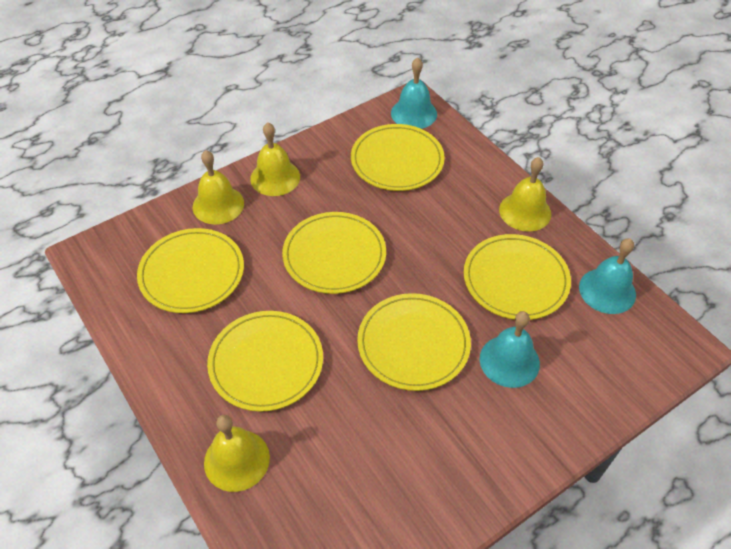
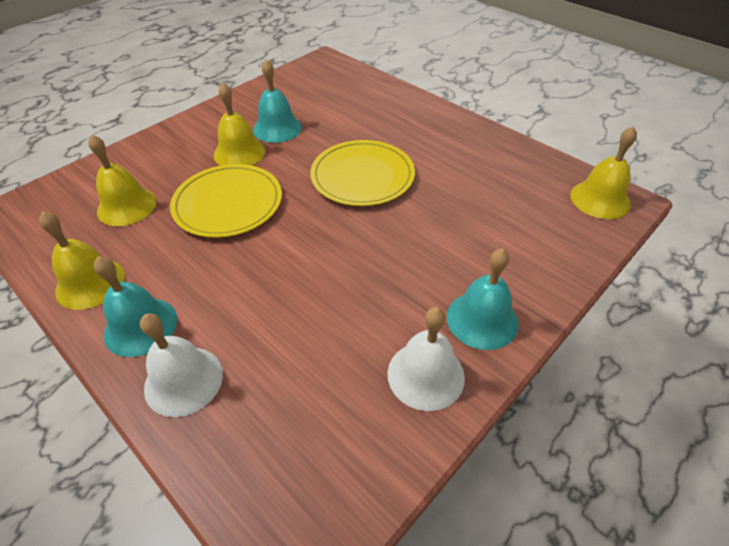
white bell: none = 0 -> [140,313,223,417] [387,307,465,411] = 2
yellow plate: [137,228,244,313] [207,311,323,412] [282,212,386,294] [351,124,445,191] [357,293,471,391] [464,234,571,320] = 6 -> [170,164,282,238] [310,140,415,206] = 2

